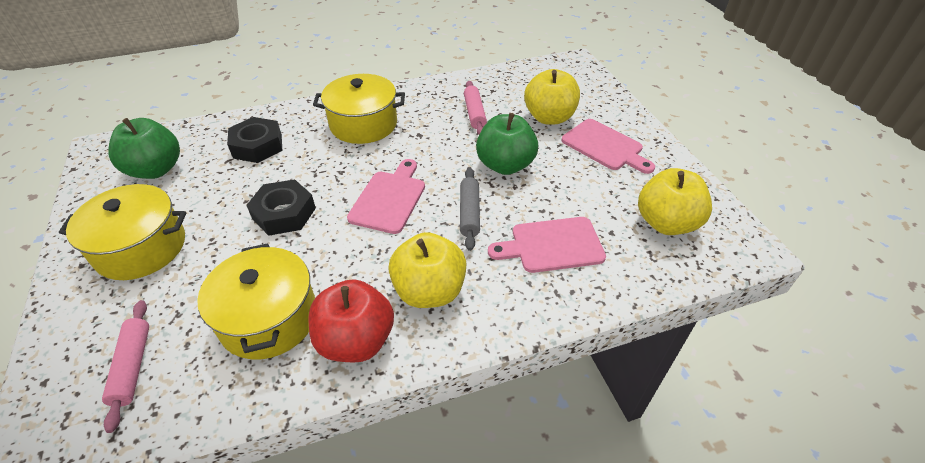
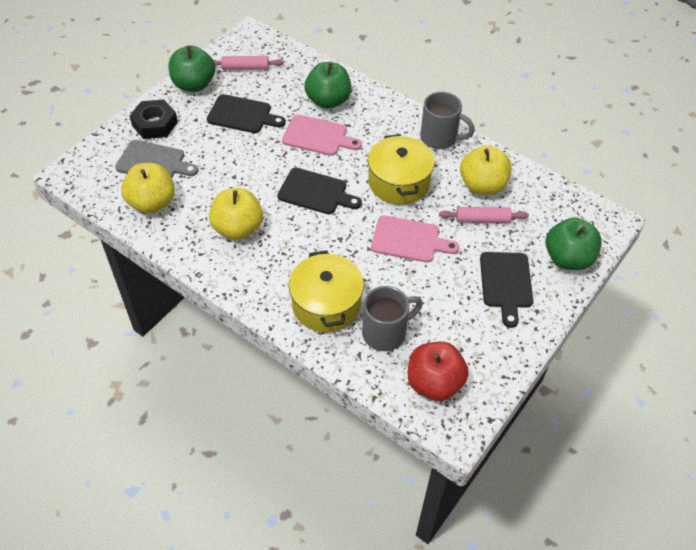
black cutting board: none = 0 -> [207,94,286,133] [277,168,362,214] [480,252,533,328] = 3
black nut: [227,117,282,163] [246,179,316,236] = 2 -> [130,99,178,139] = 1
green apple: [108,118,180,179] [476,113,538,175] = 2 -> [168,45,215,92] [304,62,352,109] [546,218,602,270] = 3
grey cutting board: none = 0 -> [115,140,198,178] = 1
grey mug: none = 0 -> [362,286,423,351] [420,92,475,149] = 2
grey rolling pin: [460,168,480,251] = 1 -> none = 0
pink cutting board: [347,159,425,234] [488,217,606,273] [561,119,655,174] = 3 -> [282,114,362,156] [371,215,459,262] = 2
yellow pot: [59,184,186,280] [197,243,315,359] [313,74,405,144] = 3 -> [289,250,364,333] [368,134,435,205] = 2

